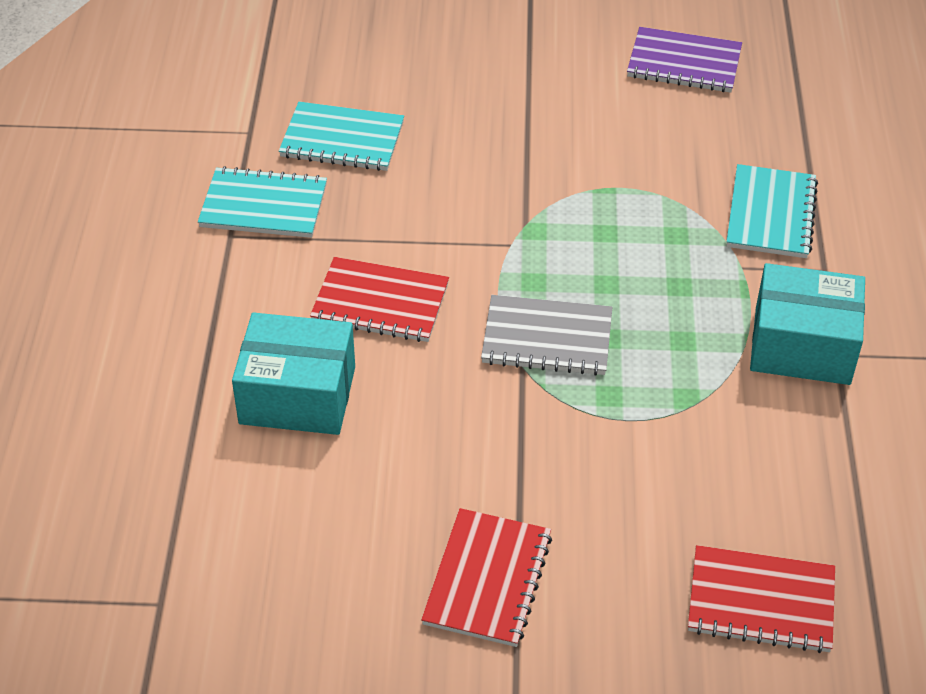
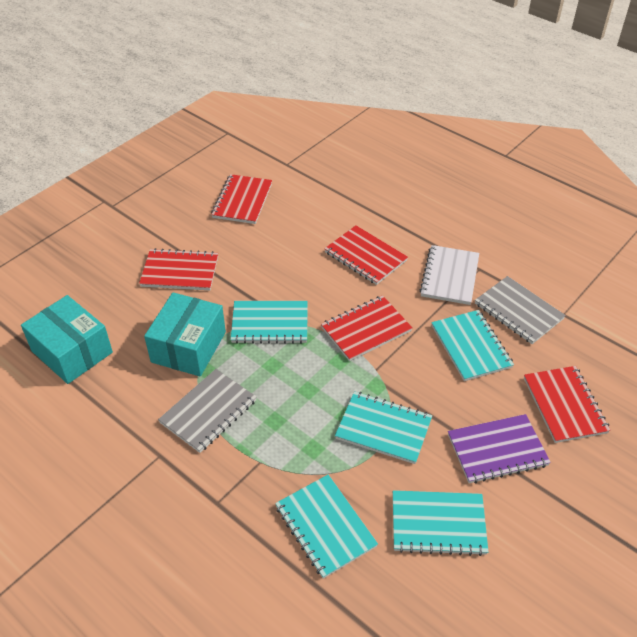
grey notebook: [481,295,612,376] = 1 -> [158,369,257,453] [475,276,566,344] = 2
red notebook: [310,257,449,342] [421,508,552,647] [688,545,835,653] = 3 -> [139,248,218,290] [211,174,272,224] [321,295,412,361] [324,225,408,285] [524,366,611,443] = 5
turquoise notebook: [198,166,327,238] [279,102,404,171] [726,164,818,258] = 3 -> [231,301,308,344] [275,475,378,579] [335,391,432,464] [393,490,488,556] [431,310,514,381] = 5
white notebook: none = 0 -> [420,245,479,305] = 1

